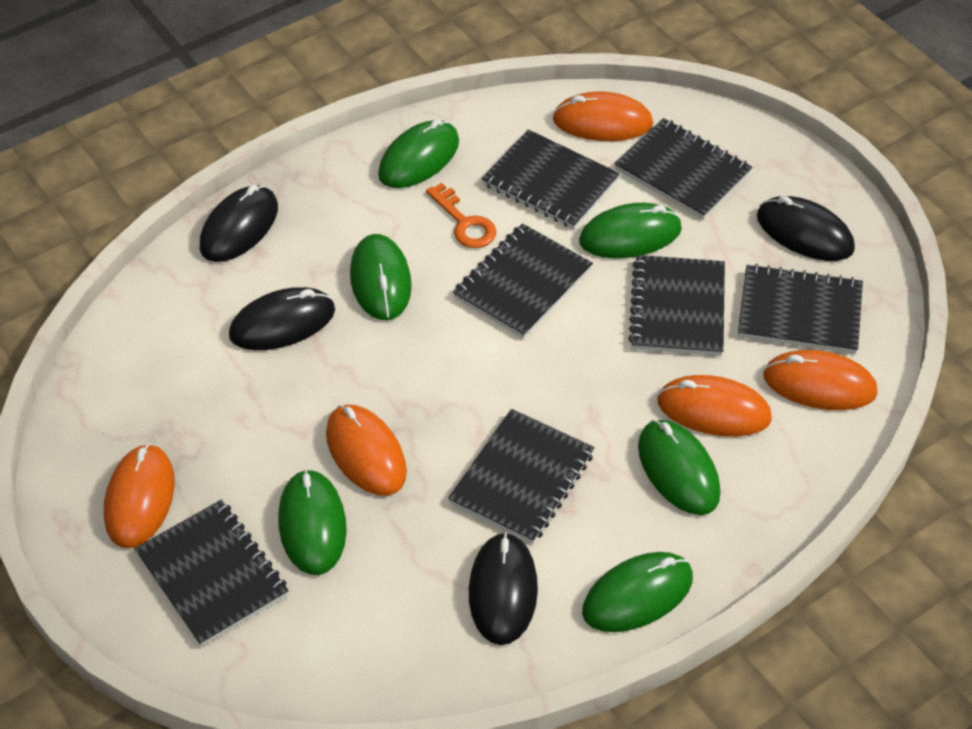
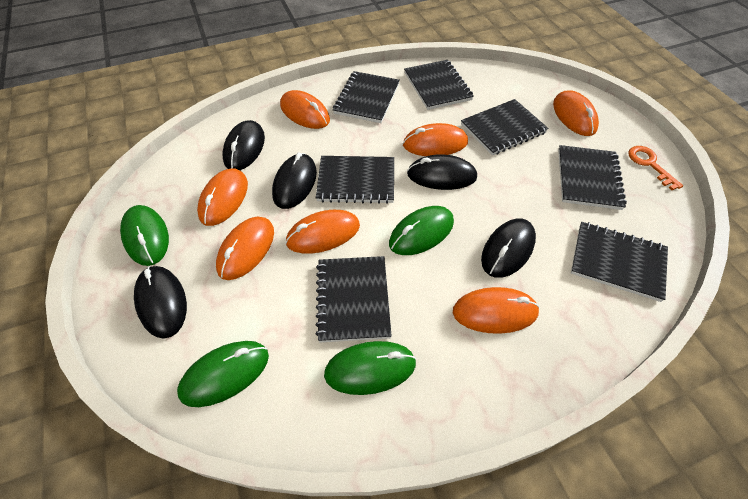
black mouse: [200,185,278,262] [229,287,335,350] [469,532,538,645] [757,196,855,261] = 4 -> [134,266,187,339] [222,120,265,170] [272,153,317,209] [407,154,477,190] [481,218,536,278] = 5
green mouse: [278,469,347,575] [350,234,412,320] [378,119,459,188] [579,203,682,258] [582,552,693,632] [638,420,720,515] = 6 -> [120,205,169,266] [177,341,269,407] [324,341,416,395] [389,206,454,255] = 4
orange mouse: [104,443,175,548] [326,405,407,496] [553,92,653,141] [657,375,772,437] [763,350,878,410] = 5 -> [197,168,248,226] [216,217,274,280] [280,90,330,129] [285,210,360,254] [403,123,468,156] [453,287,540,334] [553,91,599,136] = 7

